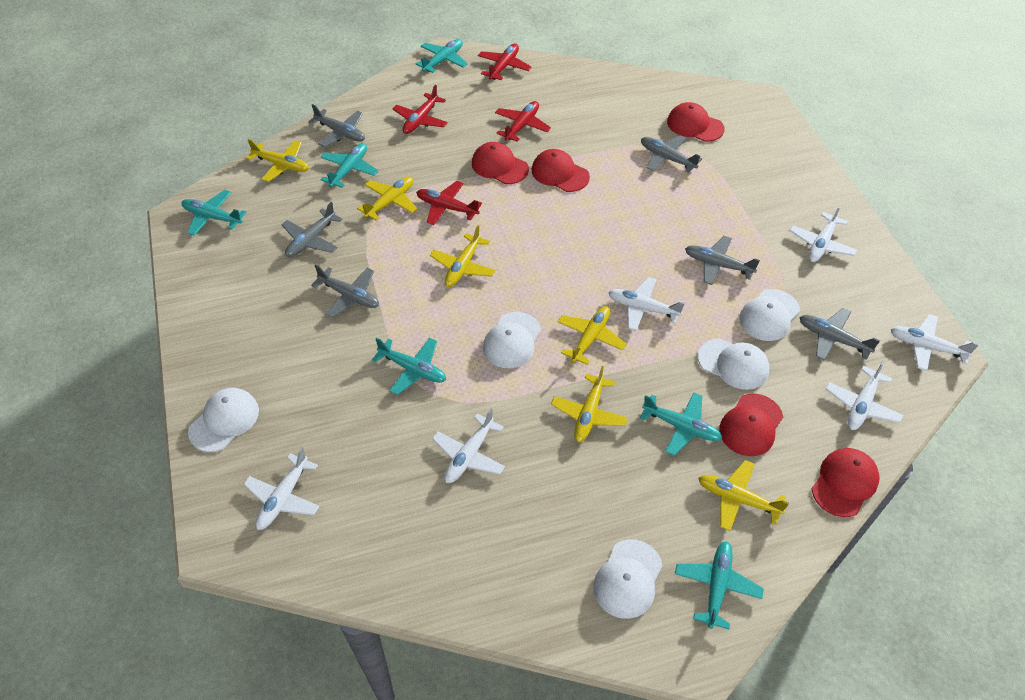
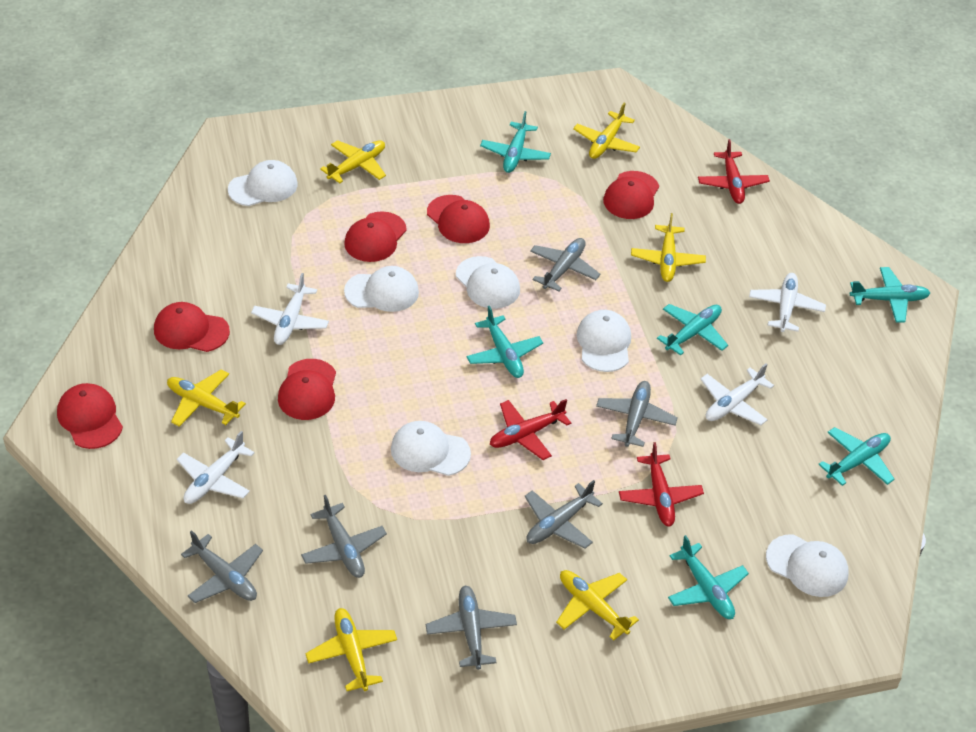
red cap: [472,142,529,184] [532,149,590,192] [667,102,725,142] [719,394,783,456] [811,448,879,517] = 5 -> [57,383,123,449] [154,302,230,352] [278,359,336,420] [344,211,407,262] [427,195,490,243] [603,171,659,219] = 6
red plane: [393,85,448,134] [416,181,482,225] [478,43,531,80] [495,101,551,142] = 4 -> [490,399,571,460] [619,442,704,526] [698,139,770,204] = 3
white cap: [188,388,259,452] [483,312,541,368] [593,539,662,619] [698,338,770,390] [739,289,800,341] = 5 -> [228,160,298,206] [344,266,419,312] [391,421,471,476] [456,256,520,309] [576,310,631,372] [766,534,849,597] = 6
white plane: [244,448,320,530] [432,409,505,483] [608,277,685,331] [789,205,857,262] [825,360,903,430] [891,314,979,371] = 6 -> [177,431,255,504] [251,273,329,345] [701,363,774,425] [749,273,826,332] = 4

